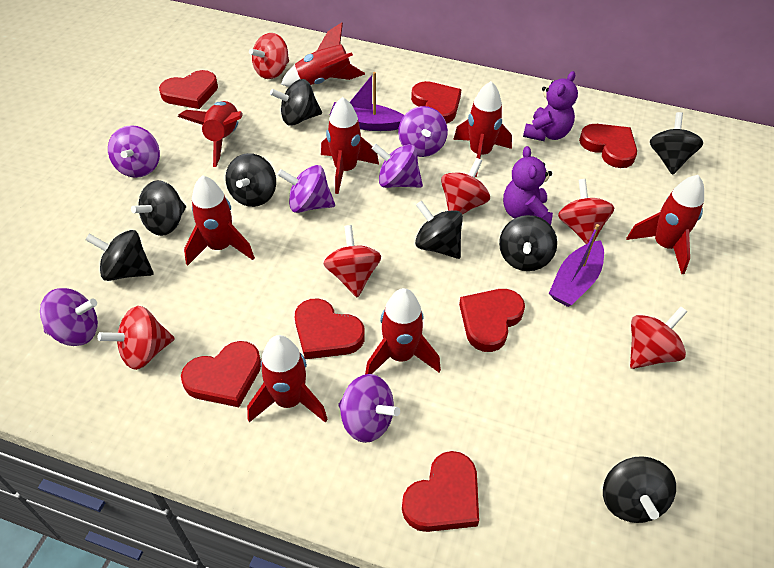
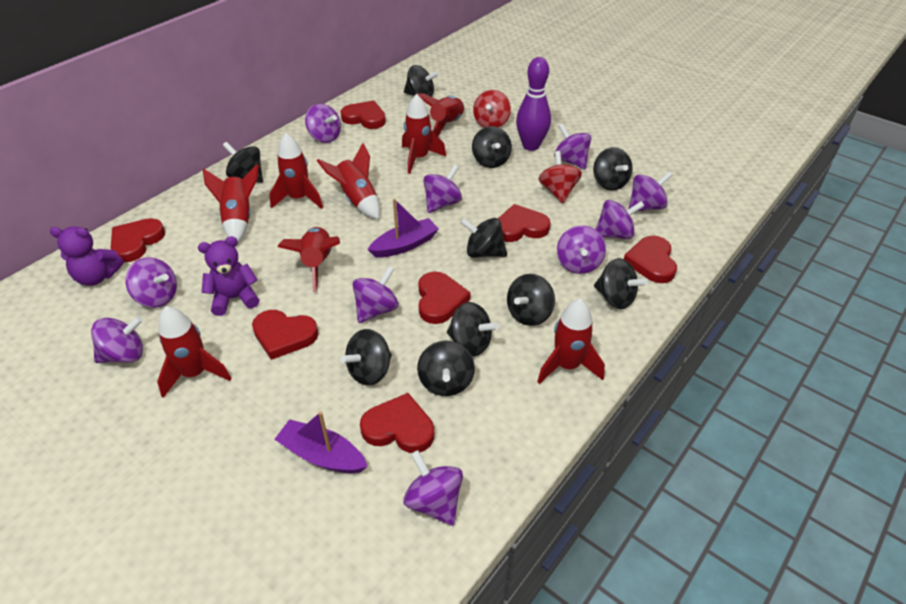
black spinning top: [85,230,154,281] [131,180,186,236] [225,153,276,207] [270,79,322,126] [415,201,463,259] [499,215,557,271] [603,456,676,523] [650,112,703,175] = 8 -> [223,142,263,183] [340,329,392,386] [404,65,439,97] [417,341,475,396] [447,302,499,356] [460,218,507,258] [472,126,512,168] [507,274,555,326] [593,147,633,191] [594,258,648,309] = 10
purple bowling pin: none = 0 -> [516,57,551,151] = 1
purple spinning top: [40,288,98,346] [108,125,160,178] [277,165,335,213] [338,374,400,443] [372,144,423,188] [398,106,448,157] = 6 -> [91,316,143,363] [125,257,177,308] [305,104,341,143] [352,266,399,323] [403,450,463,526] [423,165,462,213] [554,124,591,169] [557,225,606,274] [595,200,645,239] [629,171,673,211] = 10
red spinning top: [98,306,175,370] [249,33,289,79] [323,225,381,298] [441,158,490,214] [558,179,615,244] [630,306,687,369] = 6 -> [473,90,511,128] [539,151,582,203] = 2

